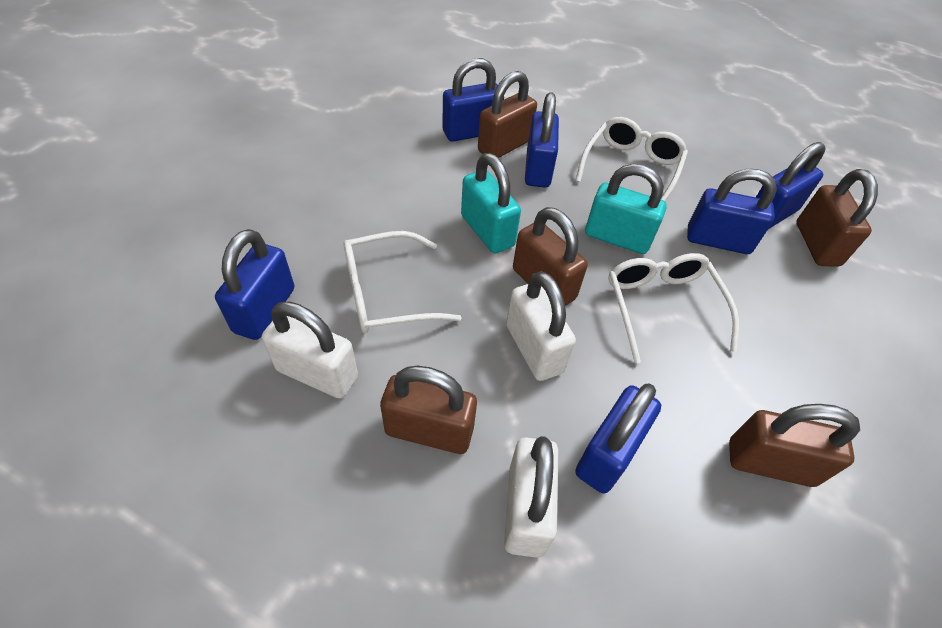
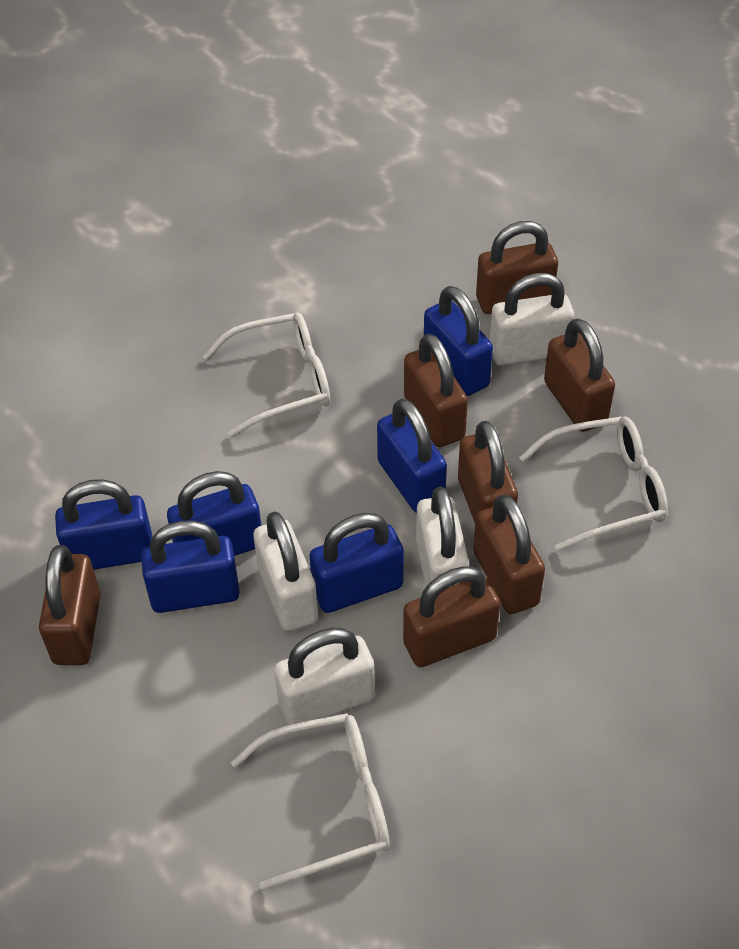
brown padlock: [380,366,477,454] [478,71,537,158] [513,207,588,306] [729,404,860,487] [796,169,878,267] = 5 -> [39,545,101,665] [403,566,500,667] [404,334,468,447] [458,421,518,522] [473,495,545,614] [476,221,558,314] [544,318,615,432] = 7
turquoise padlock: [461,153,521,253] [585,164,667,254] = 2 -> none = 0
white padlock: [262,301,358,399] [504,436,559,558] [506,271,576,381] = 3 -> [253,512,318,631] [274,628,375,725] [416,487,469,587] [490,273,575,366] = 4

